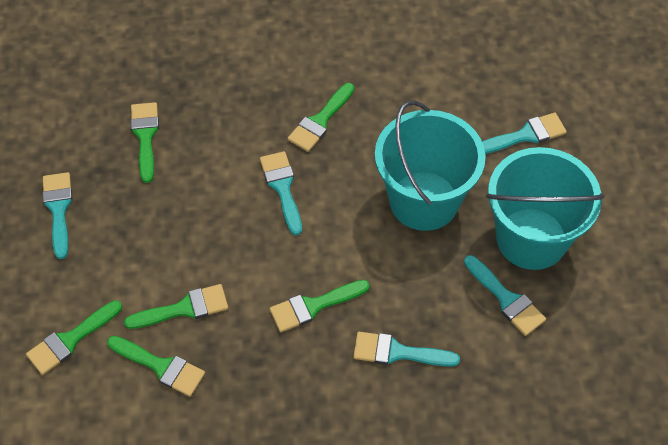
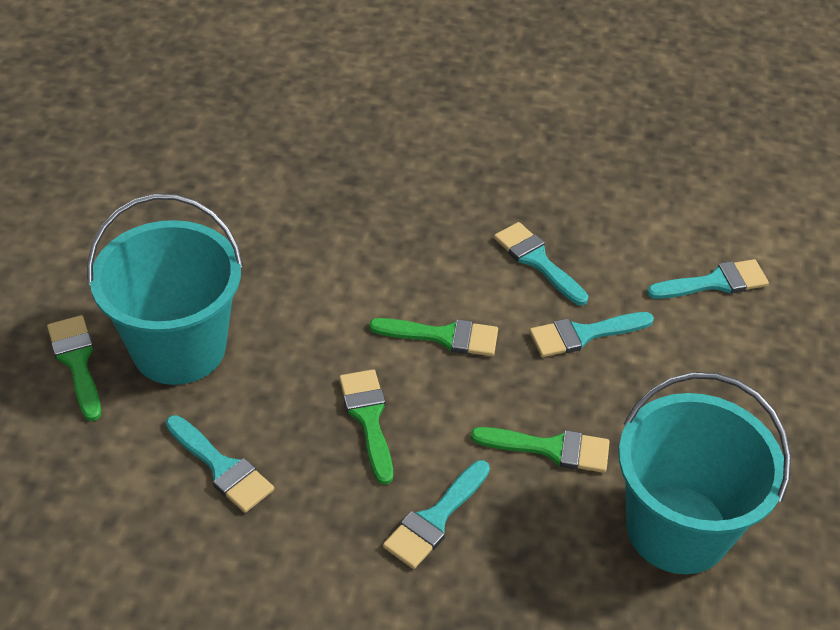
green brush: [26,300,122,375] [107,336,205,397] [124,284,228,329] [131,102,159,183] [270,280,370,332] [288,83,354,152] = 6 -> [47,315,101,421] [339,369,393,485] [369,318,498,356] [471,427,610,473] = 4

